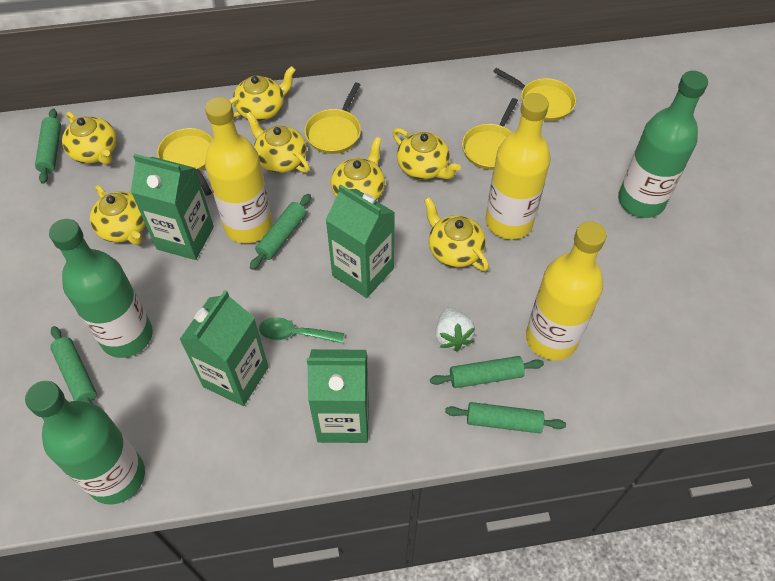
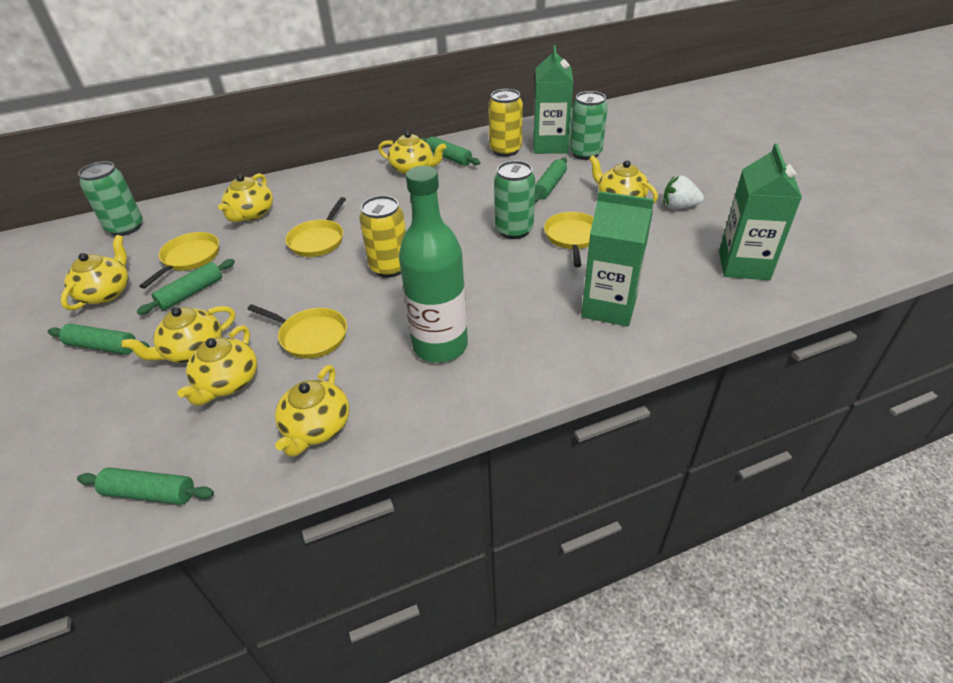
green bottle: [25,381,145,504] [49,219,153,358] [618,71,708,218] = 3 -> [399,166,468,363] = 1
green can: none = 0 -> [78,161,143,236] [494,161,535,239] [569,91,608,160] = 3
green carton: [131,154,214,260] [179,290,268,406] [307,349,369,443] [326,184,395,298] = 4 -> [534,45,573,154] [581,191,654,327] [719,143,802,280] = 3
green spoon: [259,317,344,343] = 1 -> none = 0
yellow bottle: [205,97,272,243] [486,93,550,239] [526,221,606,360] = 3 -> none = 0
yellow can: none = 0 -> [359,195,406,278] [488,89,523,157] = 2

